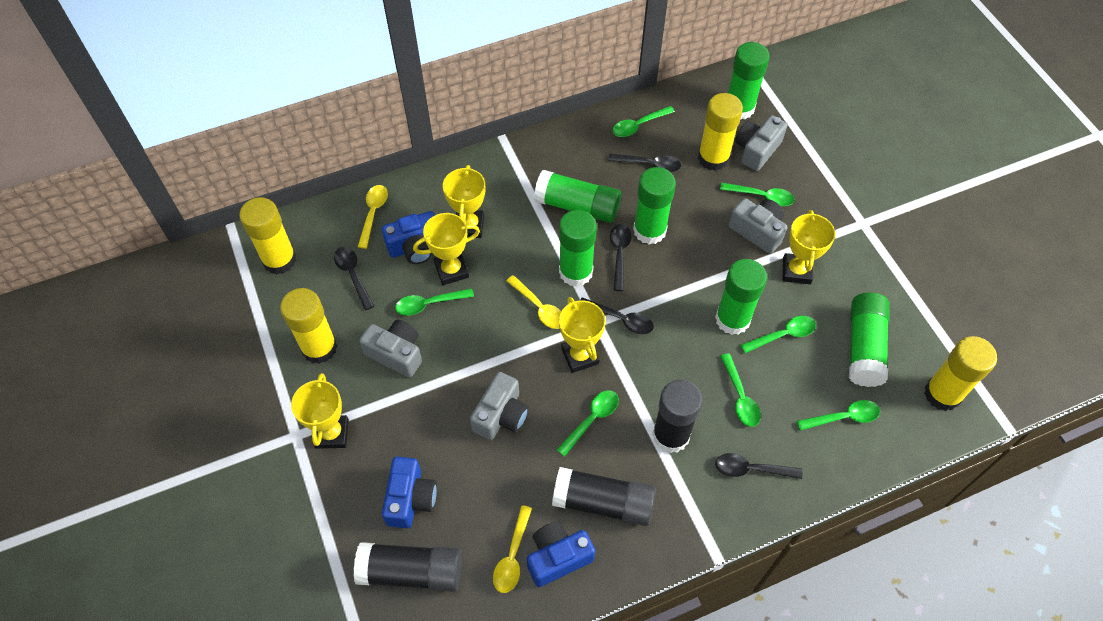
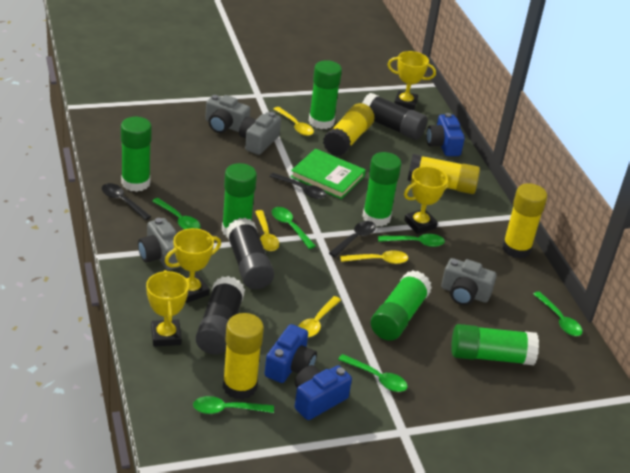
black spoon: [334,247,374,310] [580,297,654,334] [609,154,681,172] [610,224,632,291] [715,453,802,479] = 5 -> [102,183,151,220] [269,173,326,199] [329,221,376,257] = 3
green book: none = 0 -> [291,149,366,199] = 1
green spoon: [395,288,474,316] [557,390,619,457] [613,106,675,137] [720,183,795,206] [720,353,761,427] [740,316,816,353] [797,400,880,431] = 7 -> [152,198,200,229] [193,396,274,414] [272,207,315,249] [338,354,407,392] [378,234,445,247] [533,291,583,336] = 6
yellow spoon: [358,185,388,249] [493,505,532,593] [506,275,561,329] = 3 -> [255,210,279,251] [274,107,314,136] [298,296,341,338] [340,250,408,264] = 4
yellow trophy: [291,373,349,449] [413,213,480,285] [443,165,485,238] [559,297,606,373] [783,210,836,284] = 5 -> [146,270,189,347] [165,228,221,303] [387,51,436,110] [404,166,451,234] = 4

